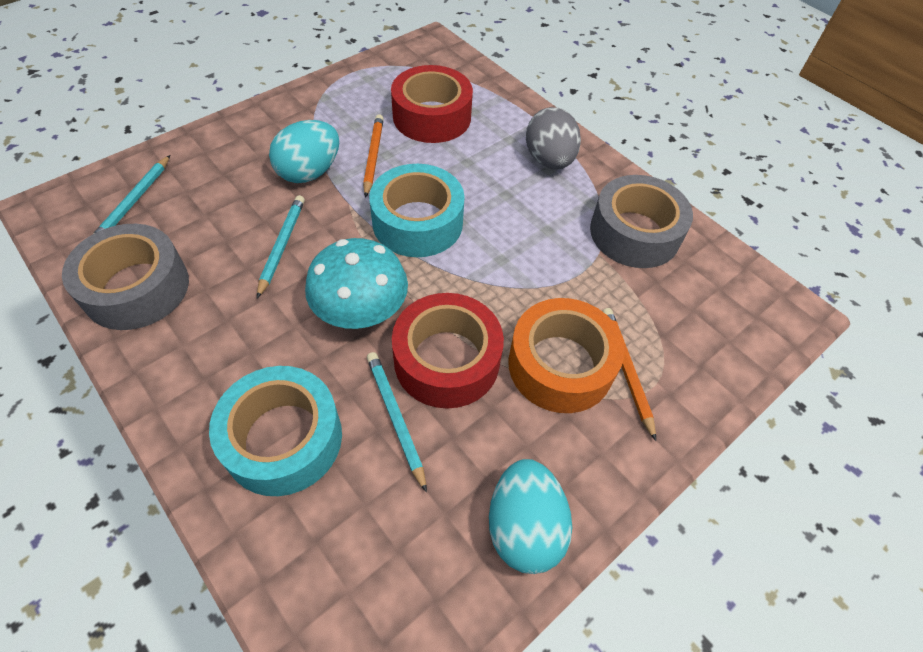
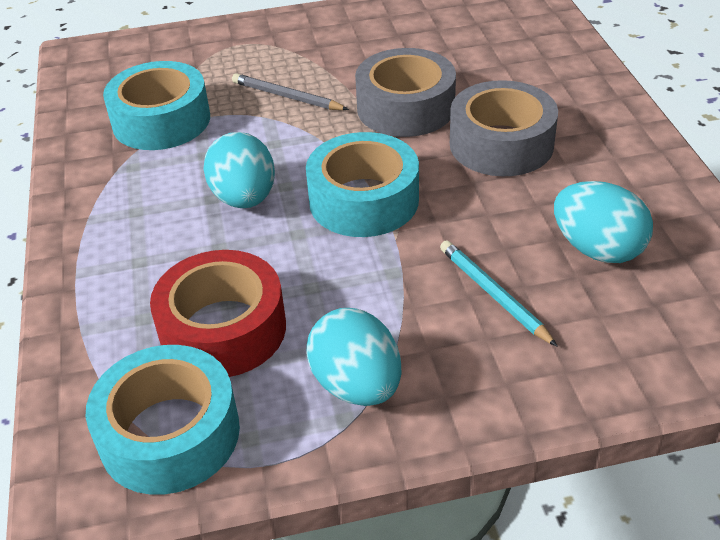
grey egg: [526,107,581,170] = 1 -> none = 0
grey pencil: none = 0 -> [232,73,349,110] = 1
orange pencil: [363,114,384,198] [602,308,656,441] = 2 -> none = 0
orange tape: [508,298,625,413] = 1 -> none = 0
red tape: [391,65,473,143] [392,293,504,409] = 2 -> [150,250,286,377] = 1
turquoise egg: [269,120,339,183] [489,459,572,574] = 2 -> [203,132,275,208] [307,308,401,406] [554,181,653,263] = 3
turquoise mushroom: [305,238,408,329] = 1 -> none = 0
turquoise pencil: [93,155,170,234] [257,195,305,298] [367,352,427,493] = 3 -> [440,240,558,347] = 1
turquoise tape: [209,366,342,496] [369,164,465,257] = 2 -> [86,345,240,495] [103,61,210,150] [306,132,419,237] = 3

